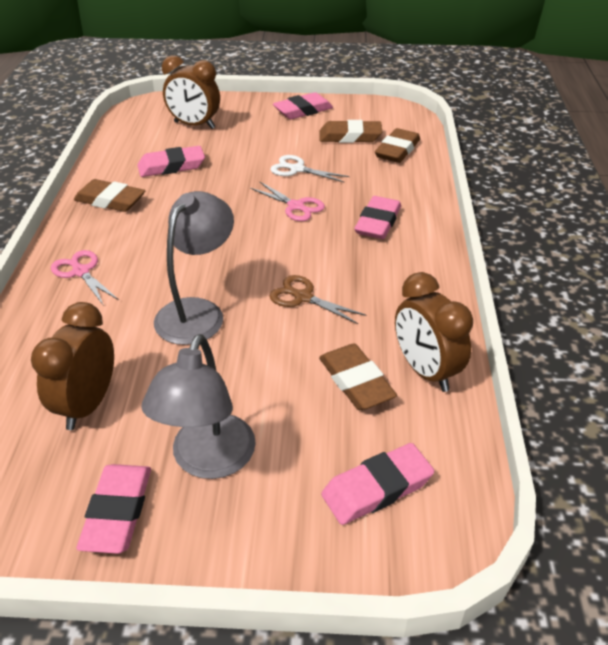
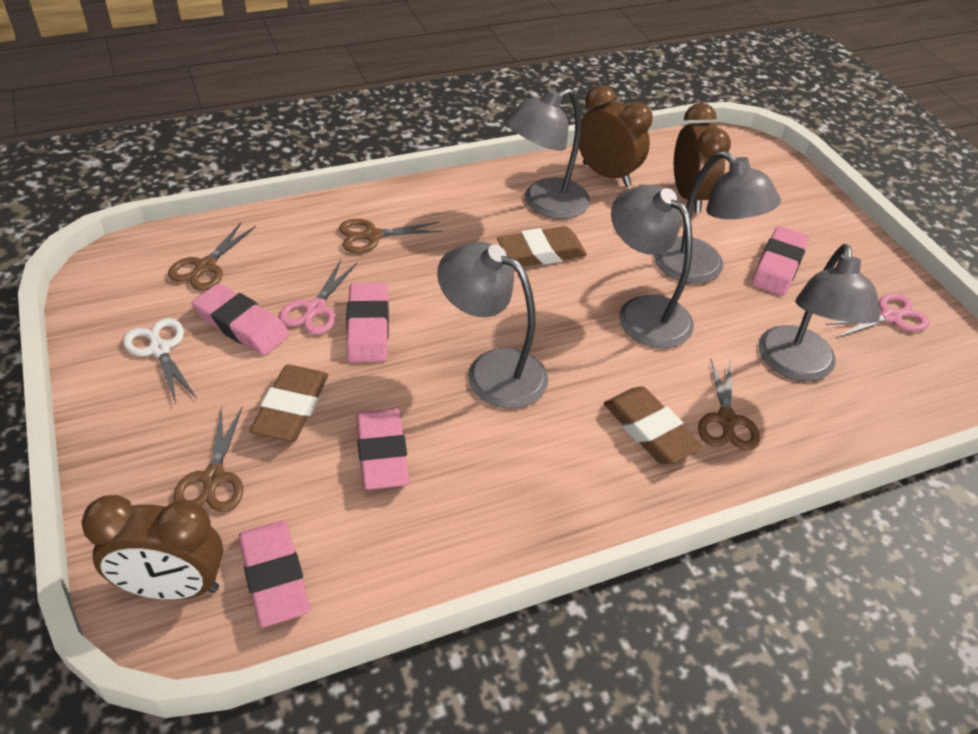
brown eraser: [74,179,145,212] [319,343,397,410] [320,120,382,143] [375,128,420,163] = 4 -> [250,365,328,441] [497,226,587,267] [604,386,703,464] = 3
brown scissors: [270,275,366,324] = 1 -> [168,222,256,291] [173,406,243,512] [339,219,443,253] [698,359,760,450] = 4
grey lamp: [141,334,256,479] [154,191,234,345] = 2 -> [437,241,548,409] [506,88,590,219] [611,185,694,348] [654,151,781,284] [759,244,880,381] = 5

